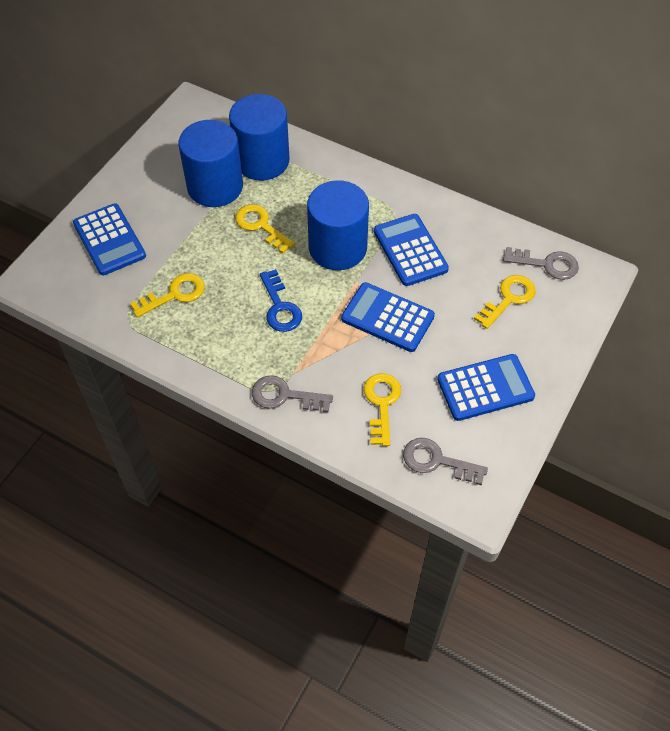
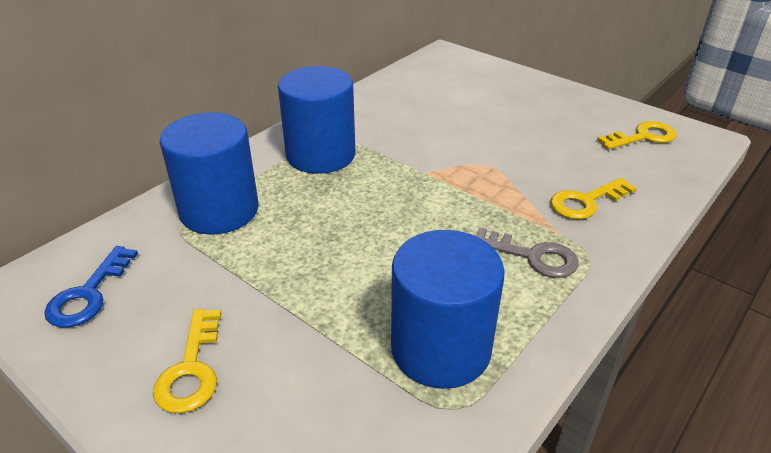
blue calculator: [73,203,146,275] [341,282,435,352] [374,214,449,286] [437,354,535,421] = 4 -> none = 0
grey key: [252,375,333,412] [403,438,488,485] [503,247,579,280] = 3 -> [474,227,579,278] = 1
yellow key: [130,273,205,318] [235,204,295,254] [364,373,401,446] [474,275,536,329] = 4 -> [153,309,221,413] [550,178,637,219] [597,121,677,150] = 3

